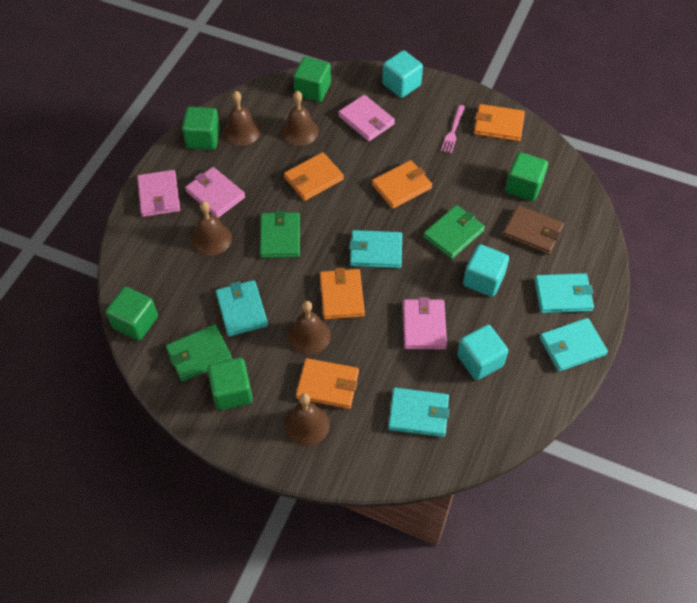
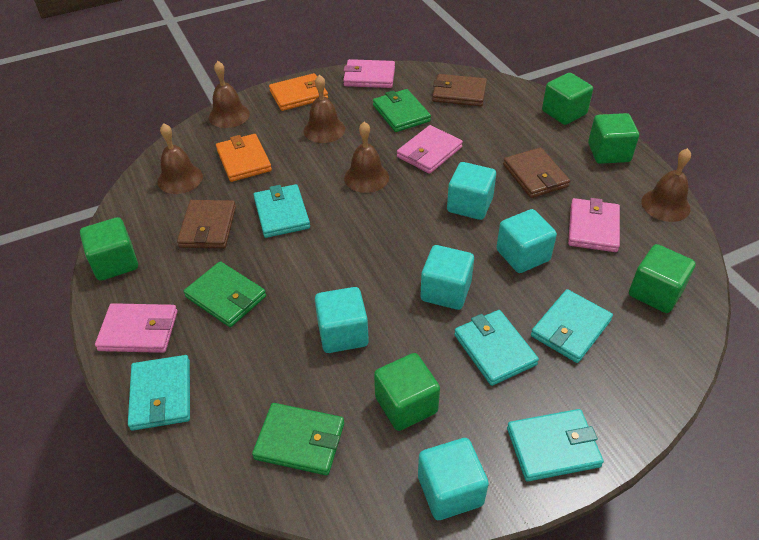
brown wallet: [503,205,564,255] = 1 -> [177,200,236,248] [432,74,487,106] [503,148,570,198] = 3
orange wallet: [284,152,344,201] [296,358,359,409] [320,268,365,320] [372,160,432,209] [474,104,525,141] = 5 -> [216,134,272,182] [269,73,328,111] = 2
pink fork: [441,105,465,154] = 1 -> none = 0
turquoise cube: [382,50,423,98] [457,325,508,380] [463,244,509,297] = 3 -> [315,287,369,353] [418,438,489,520] [421,245,474,310] [447,162,496,220] [496,209,557,273] = 5

